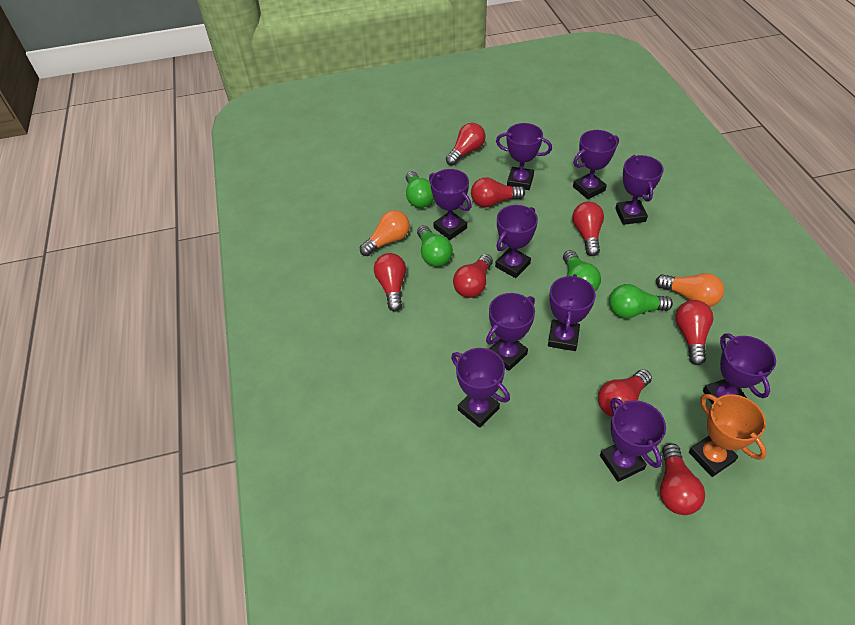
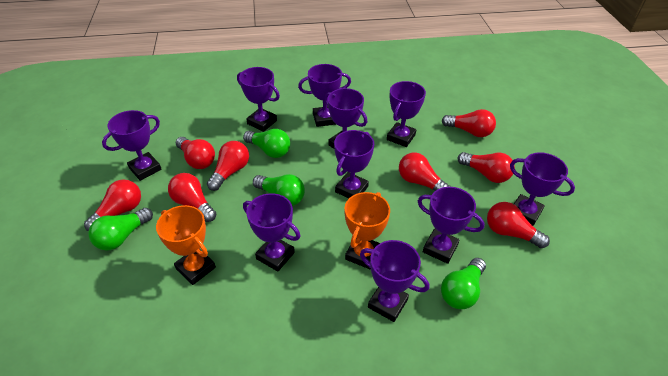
orange light bulb: [360,210,410,256] [656,273,724,307] = 2 -> none = 0
orange trophy: [689,394,767,477] = 1 -> [156,205,216,285] [344,192,390,269] = 2

